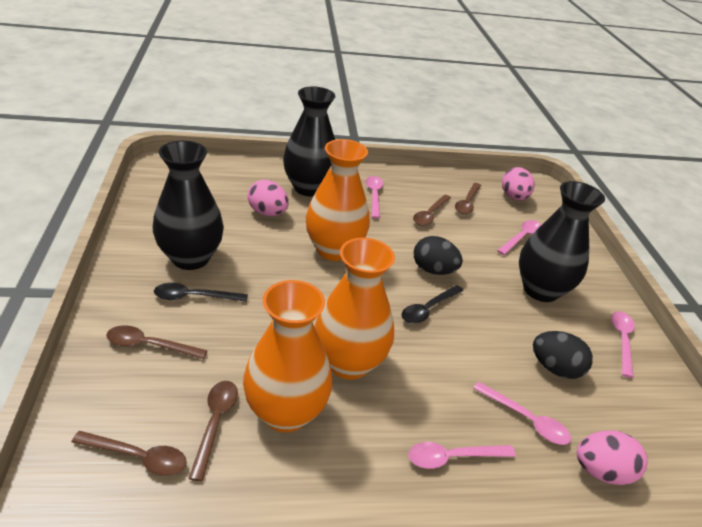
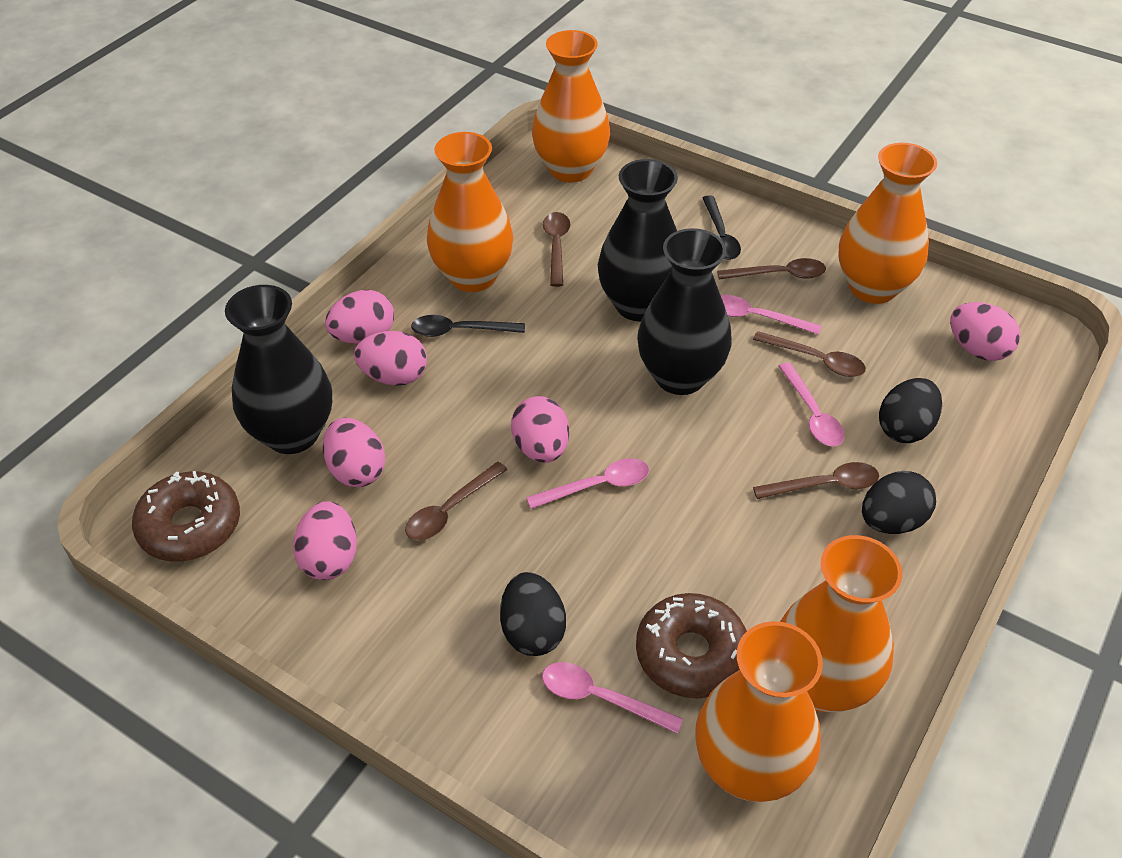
black egg: [414,236,463,275] [533,331,593,379] = 2 -> [500,572,566,656] [862,471,936,534] [879,378,942,443] = 3
brown donut: none = 0 -> [132,471,240,561] [636,593,747,699] = 2
orange vase: [243,280,333,432] [306,139,370,261] [315,238,395,380] = 3 -> [427,132,513,292] [532,30,610,182] [696,621,823,802] [780,535,902,712] [838,143,937,304] = 5
pink egg: [248,180,289,216] [502,167,534,200] [577,430,648,485] = 3 -> [293,501,357,580] [323,418,385,487] [325,290,394,344] [354,331,427,386] [511,396,569,463] [950,302,1021,361] = 6
pink spoon: [366,176,384,219] [408,442,516,469] [473,381,571,445] [497,220,541,255] [611,311,635,378] = 5 -> [526,459,649,509] [542,662,683,734] [721,295,822,335] [778,362,845,446] = 4

